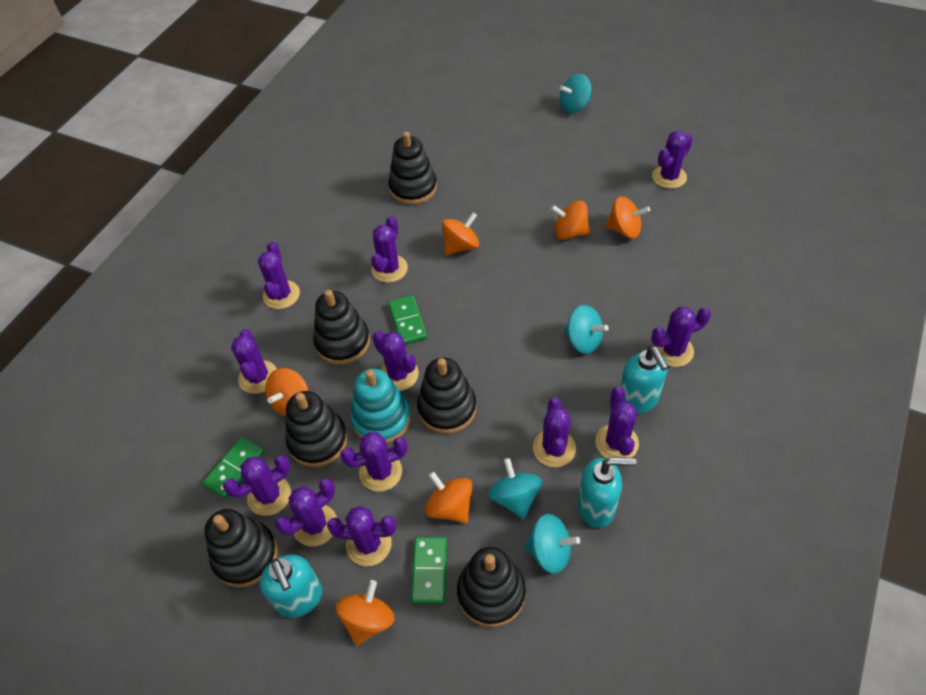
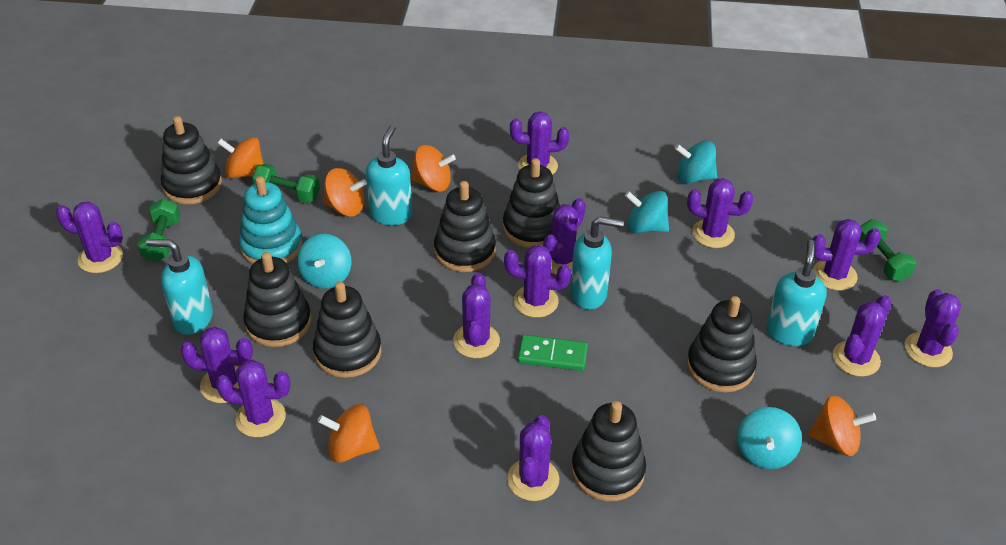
black stacking toy: [204,509,278,587] [286,391,348,467] [313,290,370,365] [388,131,437,205] [417,358,477,434] [457,547,526,627] = 6 -> [161,116,222,204] [243,252,311,347] [313,282,382,378] [434,181,496,272] [503,158,560,248] [571,401,646,501] [687,296,757,393] = 7
green domino: [202,437,265,499] [388,295,427,345] [411,537,447,604] = 3 -> [518,335,588,371] = 1
green dumbbell: none = 0 -> [138,198,180,262] [252,164,320,203] [859,219,916,282] = 3
orange spinning top: [265,368,309,416] [336,580,395,645] [425,471,473,523] [442,213,479,255] [551,200,590,240] [605,196,650,239] = 6 -> [218,137,264,178] [317,404,380,463] [323,168,367,216] [410,145,456,192] [808,395,876,456] = 5
turquoise soap dispenser: [260,555,322,618] [578,457,636,528] [620,346,668,414] = 3 -> [146,239,213,335] [366,125,412,225] [570,216,624,310] [766,240,827,346] = 4

